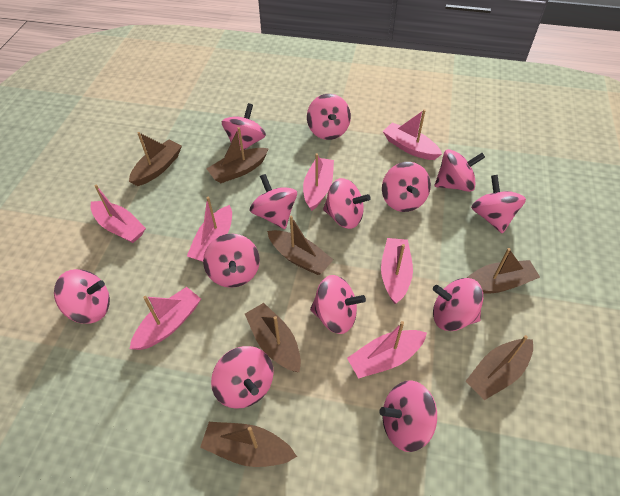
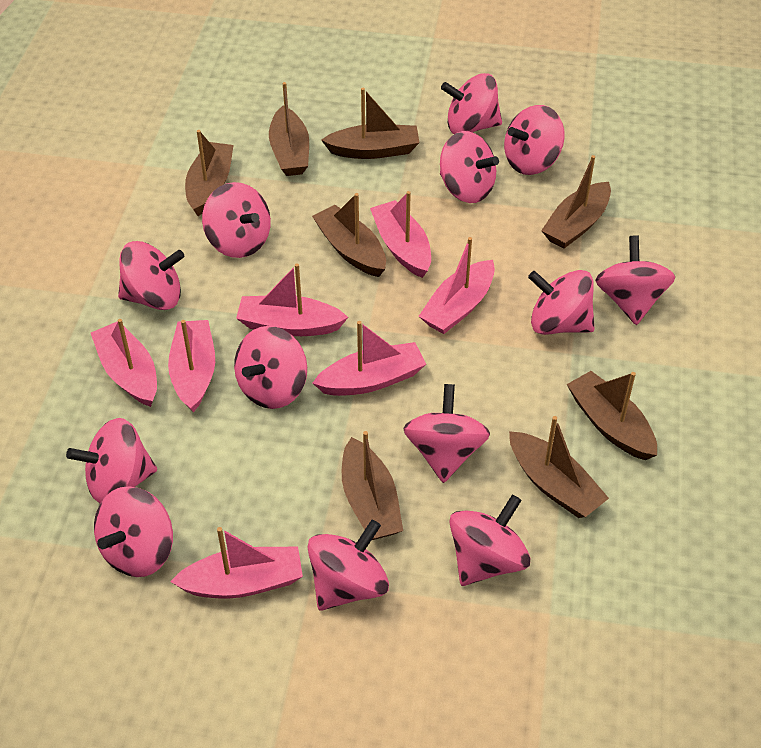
brown boat: [129,132,182,186] [200,422,297,467] [206,127,269,183] [245,303,301,372] [267,216,334,275] [465,335,533,400] [467,248,540,294] = 7 -> [185,130,234,216] [269,82,309,176] [312,193,386,277] [321,88,419,159] [342,431,403,540] [509,416,609,518] [541,155,611,249] [567,371,657,460] = 8

